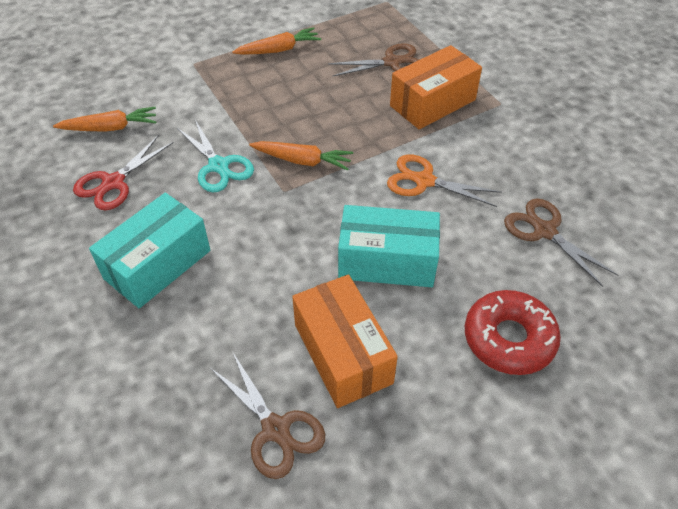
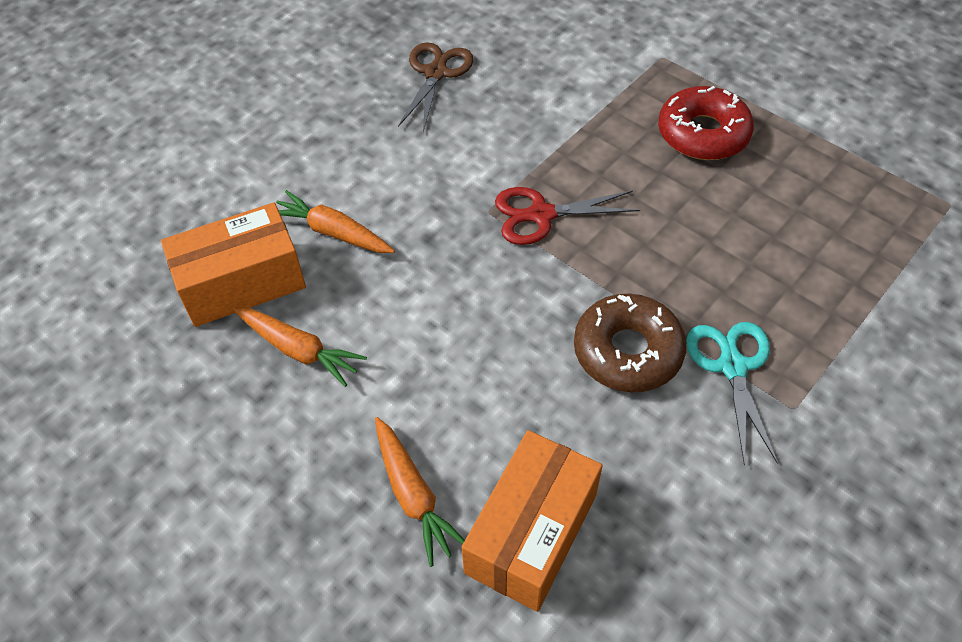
brown donut: none = 0 -> [574,294,687,393] = 1
brown scissors: [210,351,325,479] [328,43,419,77] [504,198,618,287] = 3 -> [398,42,474,132] = 1
orange scissors: [387,154,502,207] = 1 -> none = 0
turquoise box: [89,193,210,308] [338,205,440,287] = 2 -> none = 0

